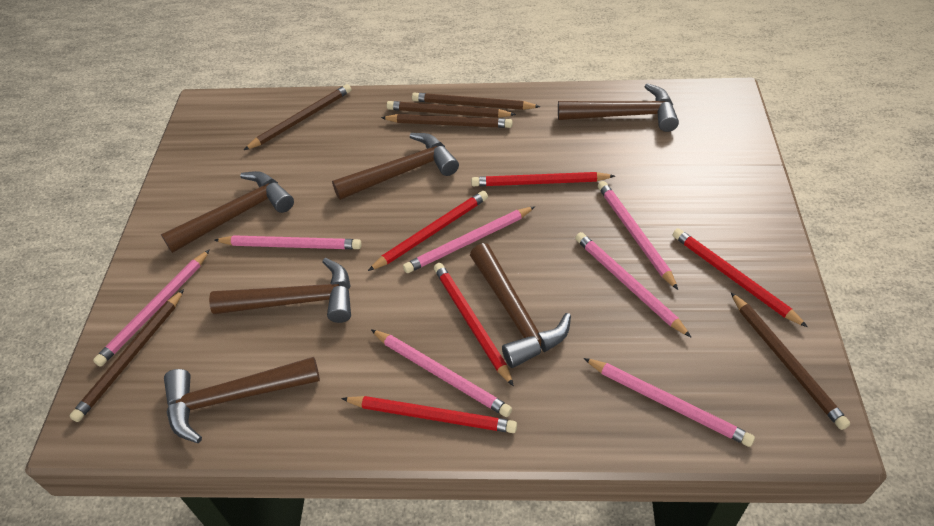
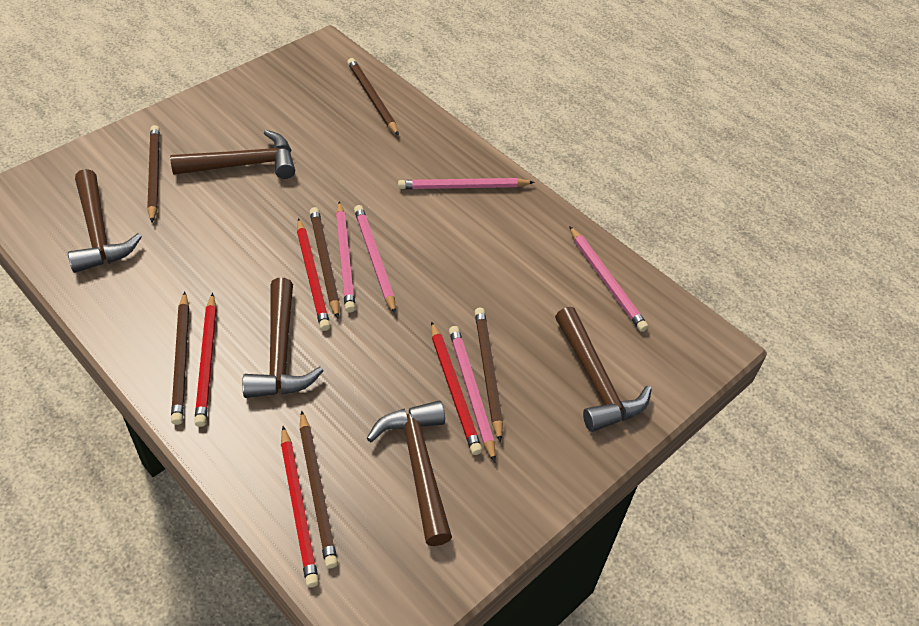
brown hammer: [161,171,294,253] [164,357,320,443] [209,258,351,323] [332,133,459,200] [470,243,571,368] [558,83,679,132] = 6 -> [68,169,142,273] [170,130,295,179] [242,278,323,398] [367,401,452,546] [555,307,652,432] = 5
pink pencil: [93,249,210,367] [214,235,361,249] [371,329,512,417] [403,206,535,273] [575,232,691,337] [584,358,755,447] [598,181,678,290] = 7 -> [336,201,355,312] [354,205,396,314] [398,178,535,189] [449,326,496,462] [569,226,648,332] = 5
red pencil: [341,396,517,433] [368,191,488,271] [434,263,514,386] [471,172,615,186] [673,228,808,327] = 5 -> [194,293,216,427] [281,426,319,588] [297,218,330,331] [431,321,482,455] = 4

